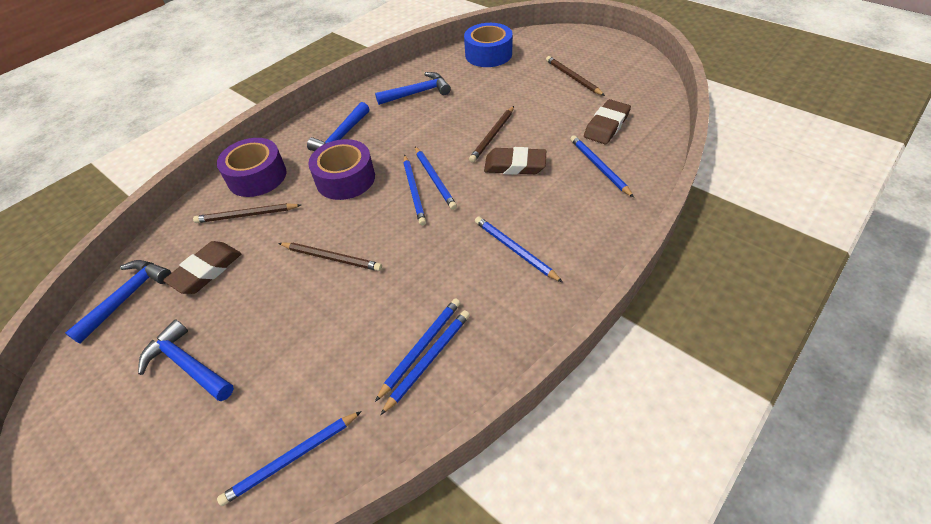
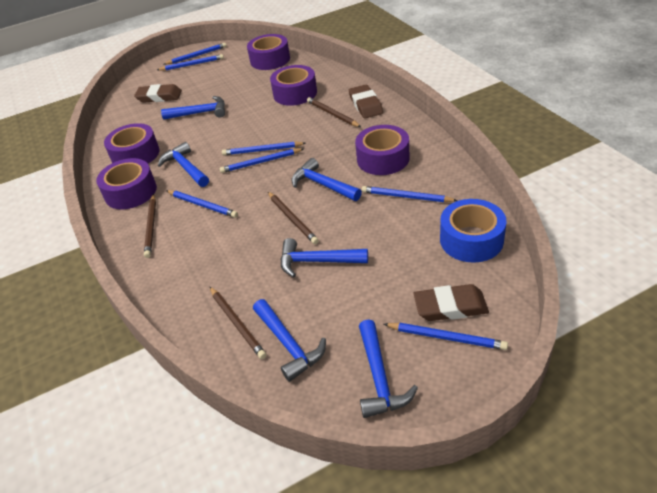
blue hammer: [65,260,171,344] [138,319,234,401] [307,102,370,151] [375,72,451,105] = 4 -> [158,142,209,187] [161,96,225,120] [253,299,326,382] [281,238,368,277] [291,158,362,201] [359,320,418,418] = 6
purple tape: [217,138,286,197] [308,139,375,200] = 2 -> [96,158,157,209] [104,123,160,164] [247,34,290,70] [270,65,317,106] [355,125,410,175] = 5

